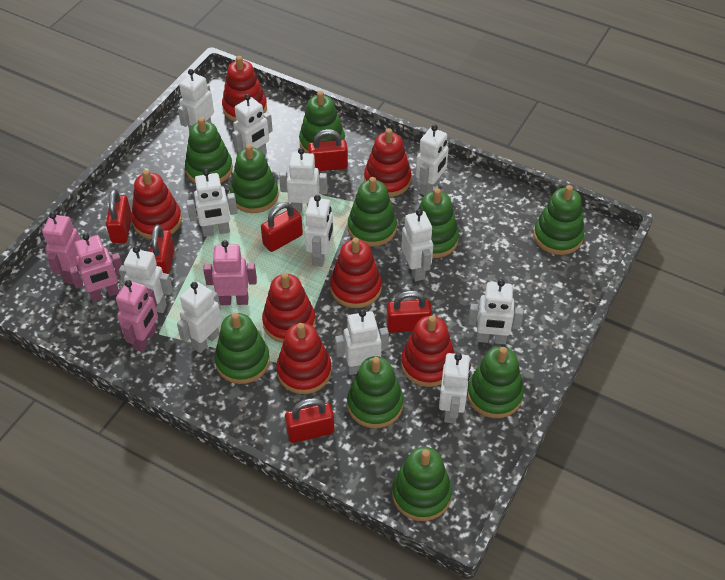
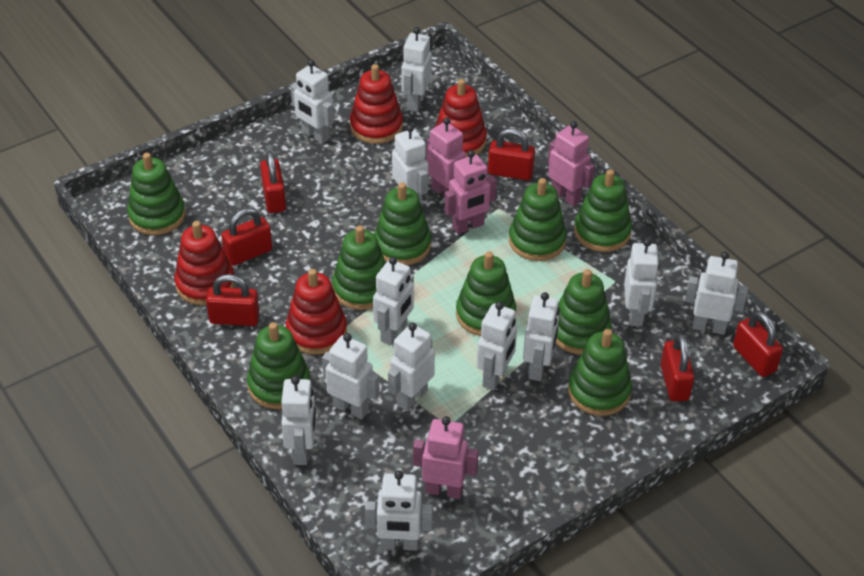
green stacking toy: [185,117,233,183] [215,313,270,384] [230,144,279,213] [299,91,345,153] [347,356,403,428] [348,177,397,247] [392,447,452,521] [419,188,459,258] [468,346,524,418] [534,185,585,255] = 10 -> [127,153,185,235] [247,322,310,409] [332,225,386,310] [374,182,431,265] [456,251,516,336] [509,178,567,261] [556,269,612,354] [568,329,632,416] [574,169,632,252] = 9
red stacking toy: [131,170,182,239] [222,56,267,122] [262,273,316,343] [276,323,332,394] [330,238,382,308] [364,128,411,197] [401,316,455,387] = 7 -> [174,221,235,305] [286,269,347,355] [350,64,403,144] [435,79,487,157] = 4

